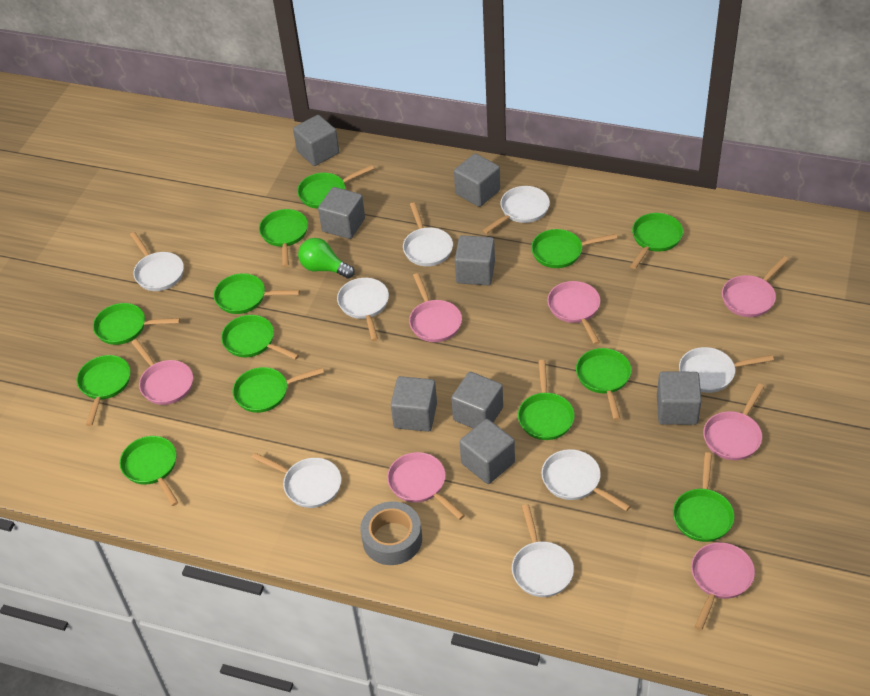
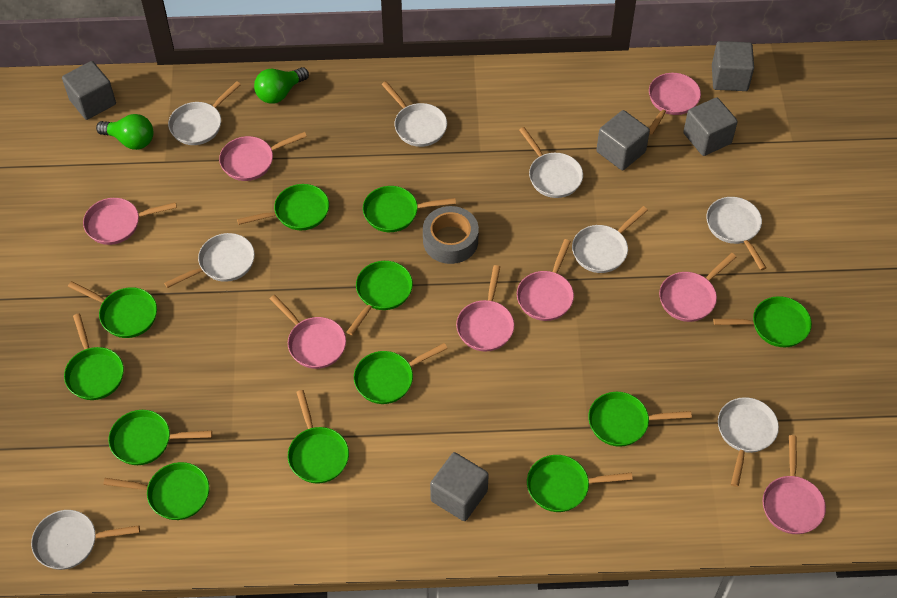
green light bulb: [298,238,355,279] = 1 -> [96,114,154,150] [254,67,309,104] = 2
green pan: [77,355,131,426] [93,303,180,345] [120,436,178,506] [214,273,300,314] [221,315,299,360] [232,367,324,413] [259,209,308,267] [297,165,374,209] [518,360,575,440] [531,229,617,268] [576,348,632,420] [630,213,683,269] [673,452,734,542] = 13 -> [64,313,124,400] [68,281,157,338] [103,462,210,520] [108,410,212,465] [237,184,329,230] [288,390,349,484] [347,261,413,335] [354,343,448,404] [363,186,456,232] [527,455,633,512] [588,392,692,447] [713,296,812,347] = 12
grey cube: [293,115,339,166] [318,187,365,239] [391,376,437,432] [451,372,503,429] [454,153,500,207] [455,235,495,285] [460,419,515,484] [657,371,702,425] = 8 -> [62,61,116,120] [430,452,489,521] [596,110,650,170] [683,97,738,156] [712,41,754,91] = 5
pink pan: [131,339,193,405] [387,452,465,520] [409,273,462,342] [547,281,600,345] [691,542,755,630] [703,383,764,460] [722,256,789,317] = 7 -> [83,198,177,245] [219,132,307,181] [270,295,346,369] [456,265,514,352] [517,239,574,321] [649,73,701,134] [659,253,736,322] [763,435,826,534] = 8

